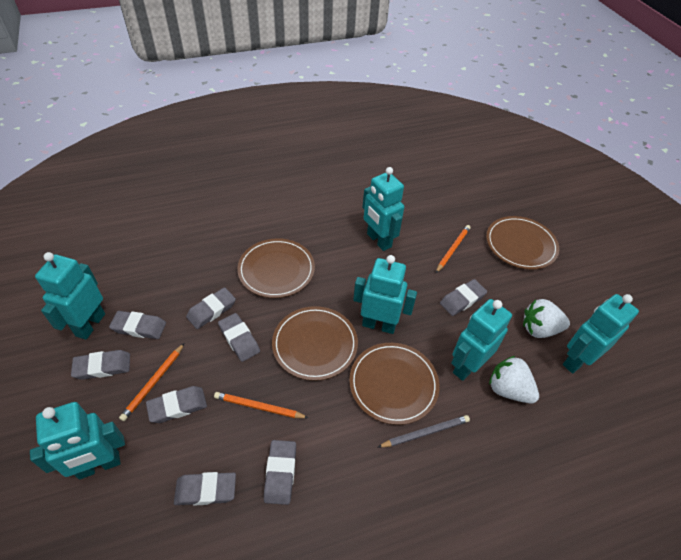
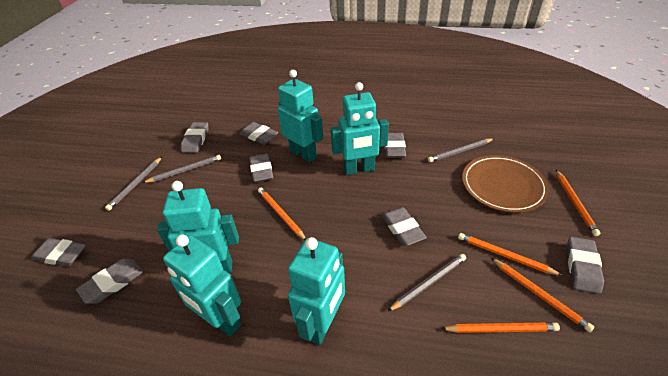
brown plate: [237,238,315,298] [272,306,358,381] [349,343,440,425] [486,216,559,270] = 4 -> [462,155,549,213] = 1
grey pencil: [378,415,470,448] = 1 -> [105,157,162,211] [143,155,221,183] [387,254,466,312] [428,138,494,162] = 4
orange pencil: [119,344,184,421] [214,392,308,418] [436,225,470,273] = 3 -> [258,188,306,240] [441,322,560,333] [458,233,563,276] [491,258,594,332] [556,170,600,236] = 5
turquoise robot: [30,402,125,479] [35,252,105,340] [353,255,417,334] [362,167,404,251] [451,299,512,381] [563,294,639,373] = 6 -> [157,181,239,272] [163,234,241,336] [278,70,323,162] [288,237,345,345] [331,82,389,175] = 5
white strawberry: [489,356,539,404] [523,299,570,338] = 2 -> none = 0

